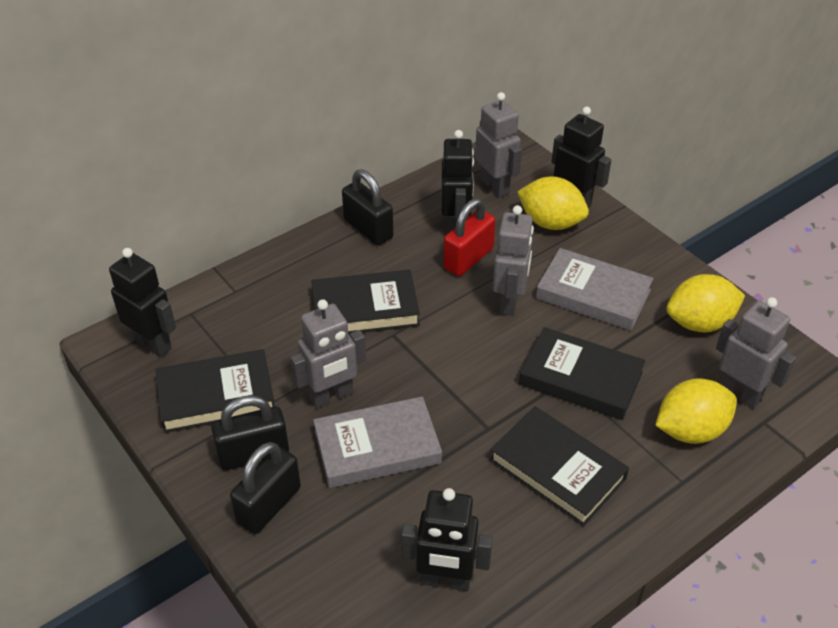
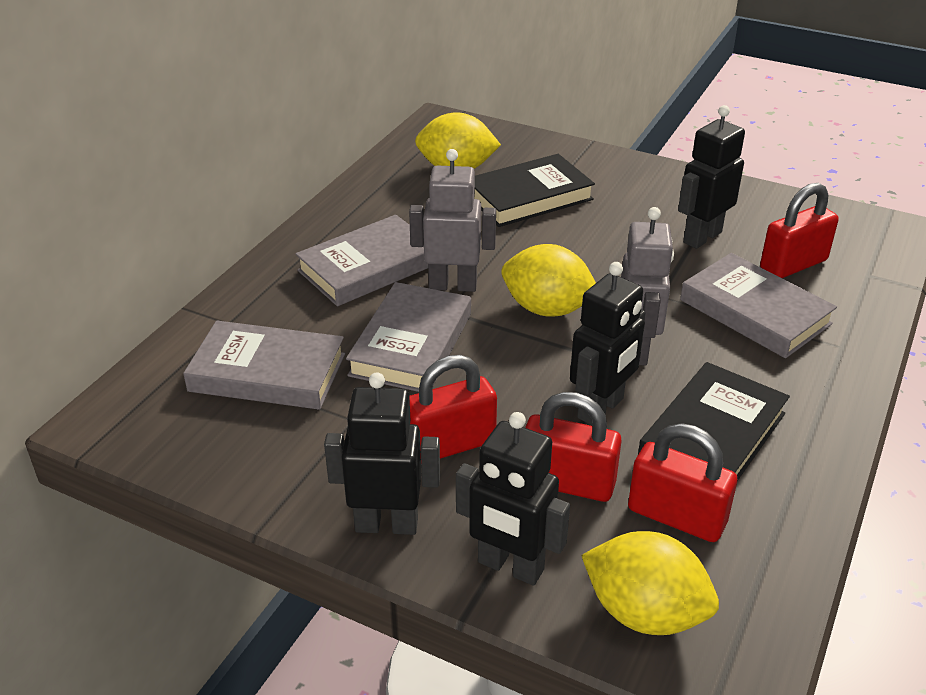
black book: [156,349,275,433] [311,270,420,334] [490,406,629,526] [519,327,645,420] = 4 -> [474,154,595,227] [638,362,790,481] = 2
black padlock: [211,395,289,470] [230,442,301,534] [342,169,393,245] = 3 -> none = 0
grey book: [313,396,442,488] [536,248,654,331] = 2 -> [183,321,345,410] [296,215,428,306] [346,282,471,392] [680,253,837,358] = 4
grey robot: [291,299,366,408] [475,92,522,198] [493,205,534,316] [716,297,796,409] = 4 -> [409,149,496,292] [621,207,674,366] = 2
red padlock: [443,198,496,276] = 1 -> [409,355,497,459] [525,392,622,502] [628,423,737,542] [760,183,839,278] = 4

